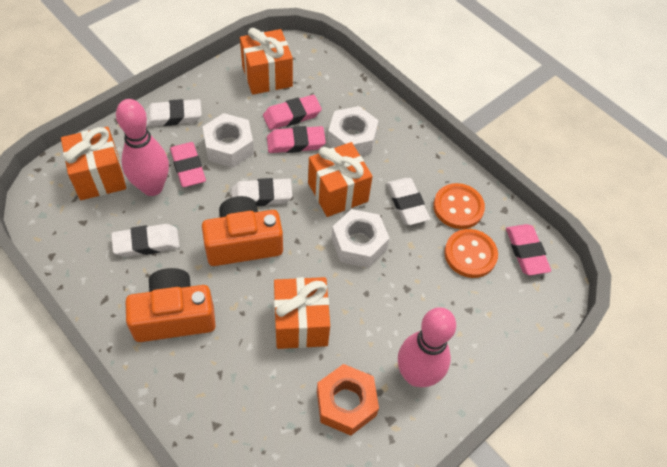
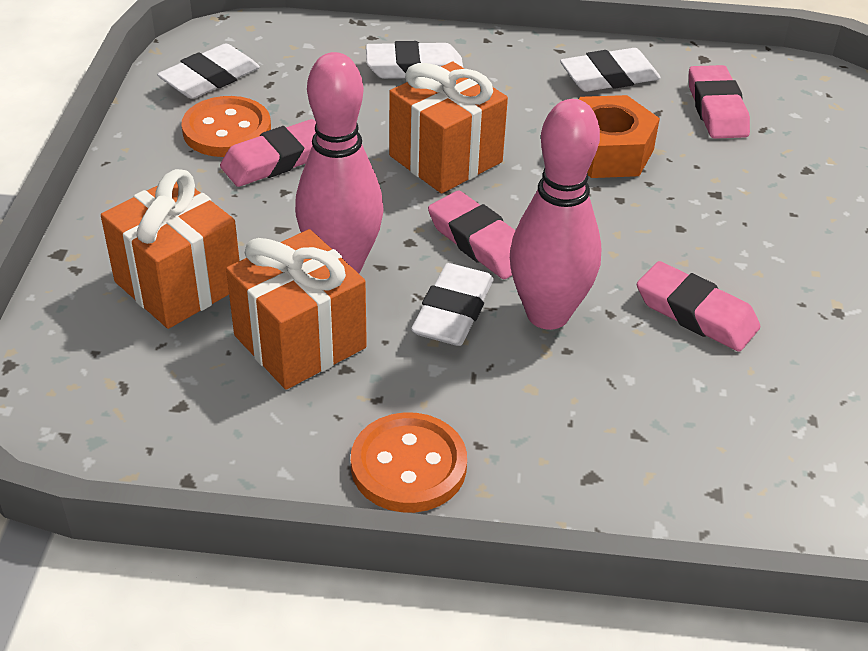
orange camera: [126,268,216,342] [202,196,283,266] = 2 -> none = 0
orange gift: [61,127,126,200] [240,28,293,95] [274,277,330,349] [308,142,373,217] = 4 -> [101,169,240,329] [226,229,367,390] [389,62,508,194] = 3
white nut: [203,113,254,168] [327,106,379,156] [331,209,390,268] = 3 -> none = 0

